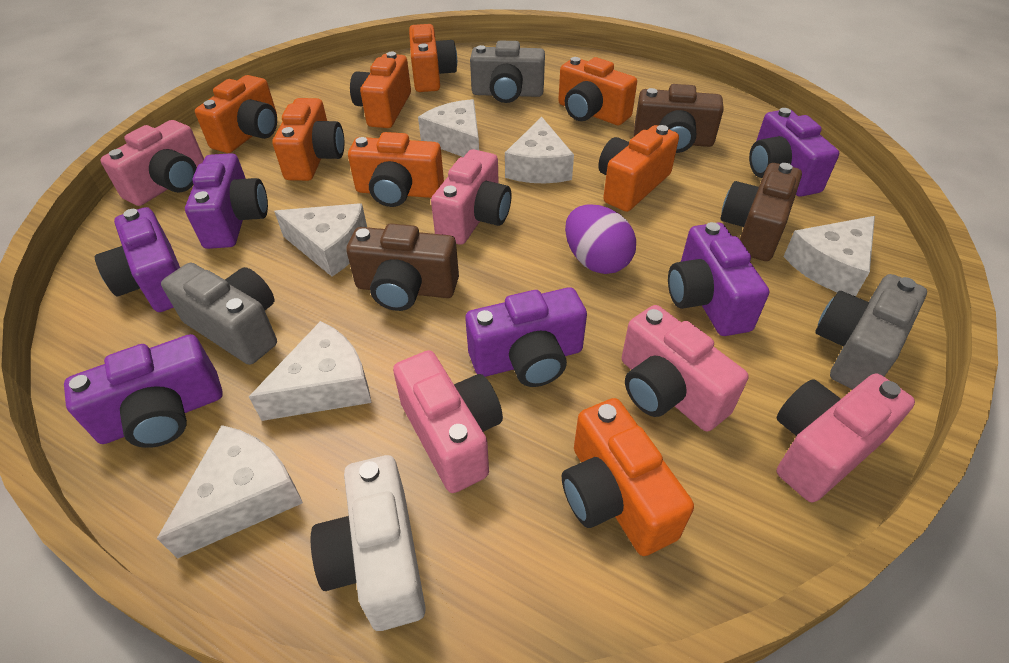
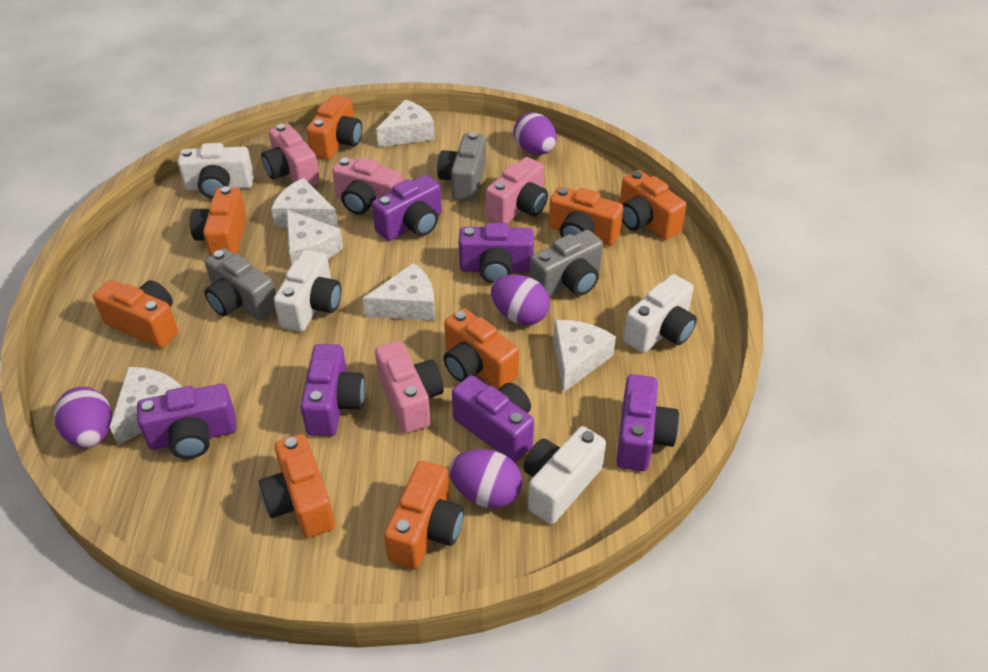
brown camera: [346,223,459,311] [634,84,724,153] [721,163,802,261] = 3 -> none = 0
pink camera: [100,120,204,206] [393,350,503,493] [431,149,512,245] [622,305,748,431] [777,373,915,502] = 5 -> [261,124,320,186] [332,157,403,215] [375,341,444,433] [486,157,548,223] = 4
purple egg: [565,204,636,274] = 1 -> [54,387,112,448] [449,449,522,508] [491,274,550,325] [513,113,557,155] = 4
white camera: [310,455,426,631] = 1 -> [178,143,254,199] [274,250,341,332] [523,426,606,524] [623,274,697,353] = 4

